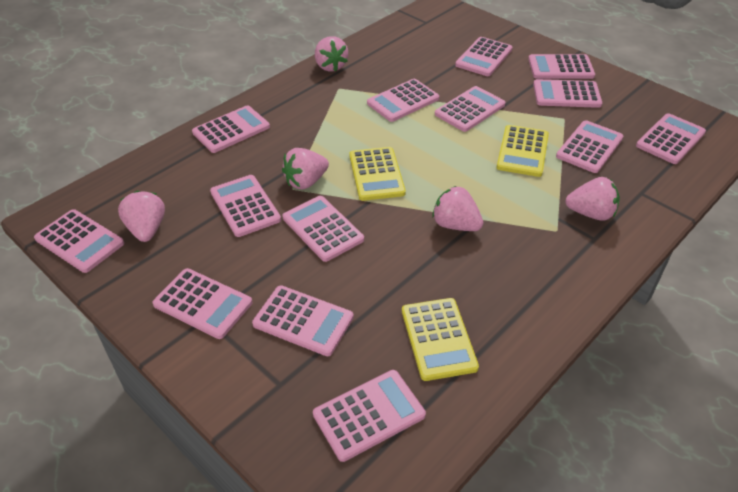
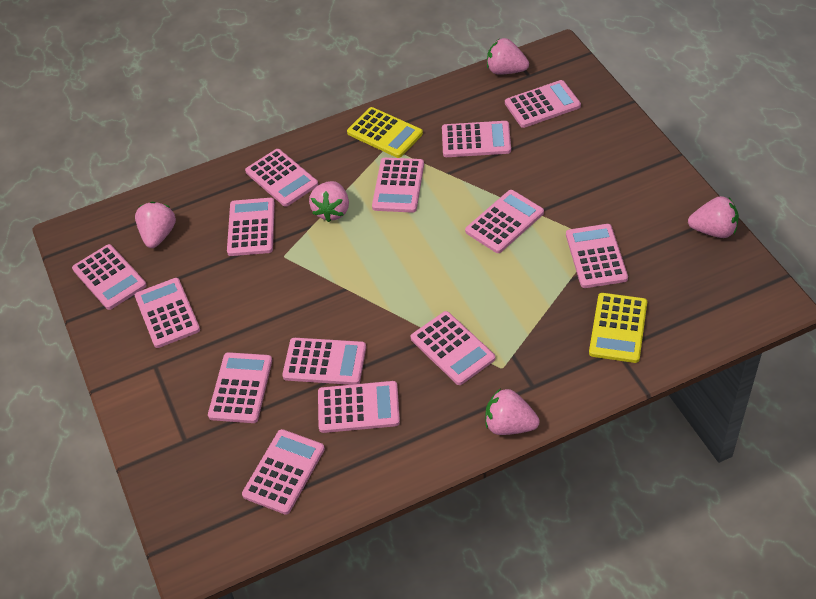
yellow calculator: [349,147,406,201] [402,298,479,381] [497,125,549,177] = 3 -> [347,107,423,158] [589,293,647,363] = 2

